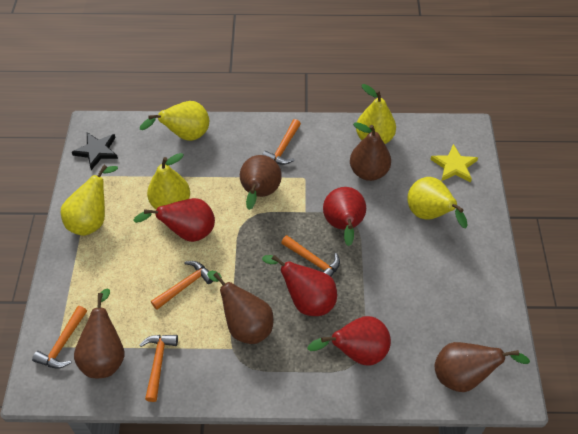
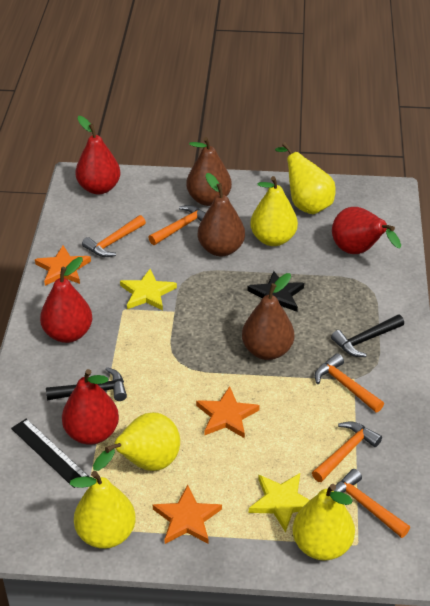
black hammer: none = 0 -> [46,367,127,401] [331,315,404,357] = 2
black ruler: none = 0 -> [11,418,89,488] = 1
brown pear: [74,288,125,378] [207,271,274,344] [240,155,282,210] [350,122,391,181] [435,342,530,392] = 5 -> [186,137,232,206] [198,173,245,257] [242,273,294,360] = 3
orange star: none = 0 -> [35,245,91,286] [153,485,222,544] [196,386,260,438] = 3
yellow star: [430,144,478,182] = 1 -> [120,269,177,311] [249,473,310,532] = 2

